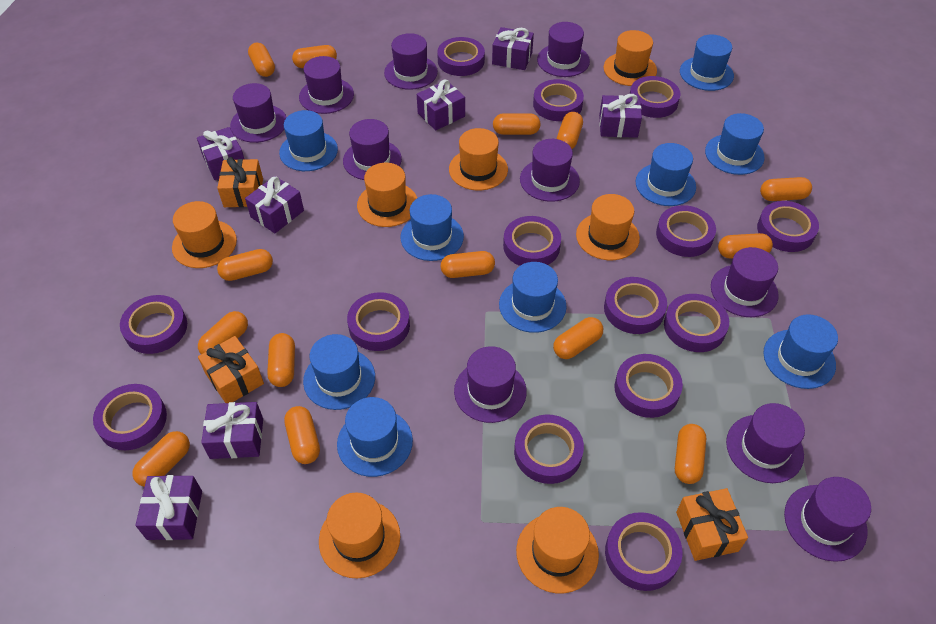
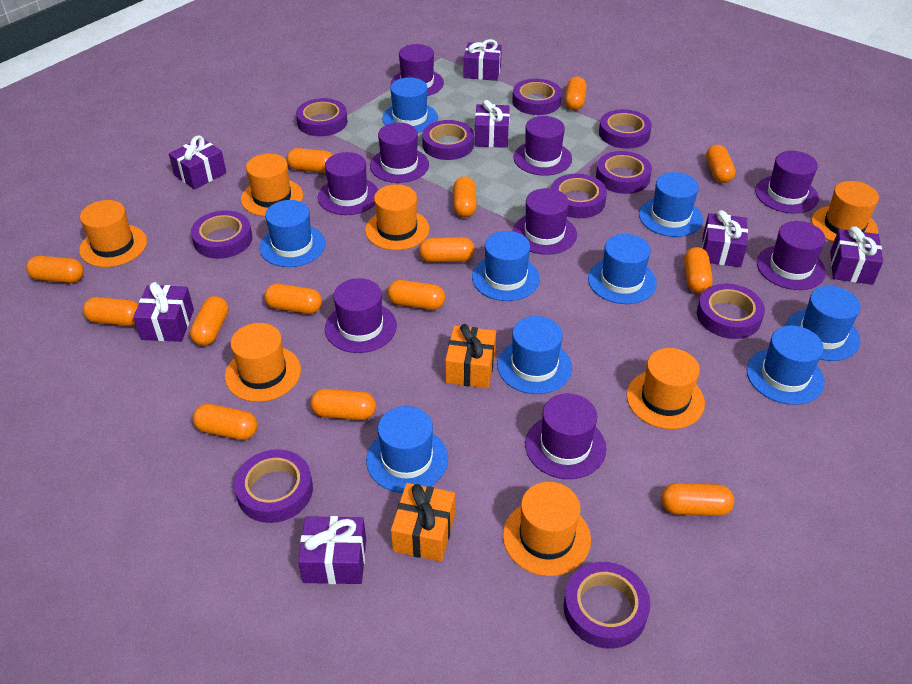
orange gift: [198,336,264,403] [217,157,263,207] [676,488,748,561] = 3 -> [391,483,455,562] [445,324,496,388] = 2
purple hat: [230,83,287,143] [299,56,354,114] [343,119,402,180] [384,33,438,90] [454,346,527,423] [520,139,580,202] [537,22,590,77] [711,247,779,317] [726,403,805,483] [784,477,871,562] = 10 -> [318,152,379,215] [325,278,397,353] [370,123,429,183] [391,44,444,96] [512,188,577,255] [513,116,572,176] [525,394,606,479] [755,151,819,214] [757,221,826,290] = 9
purple tape: [93,384,167,450] [120,295,187,354] [347,292,410,351] [437,37,485,76] [503,216,561,266] [514,414,584,484] [533,79,584,121] [604,277,667,334] [605,512,682,591] [614,354,683,418] [630,76,680,118] [656,205,716,257] [664,294,729,352] [757,201,819,252] = 14 -> [191,210,252,259] [234,449,313,523] [296,98,347,136] [422,120,474,160] [512,79,562,115] [551,174,607,218] [564,562,650,649] [596,151,652,194] [599,109,652,149] [697,283,765,339] = 10

